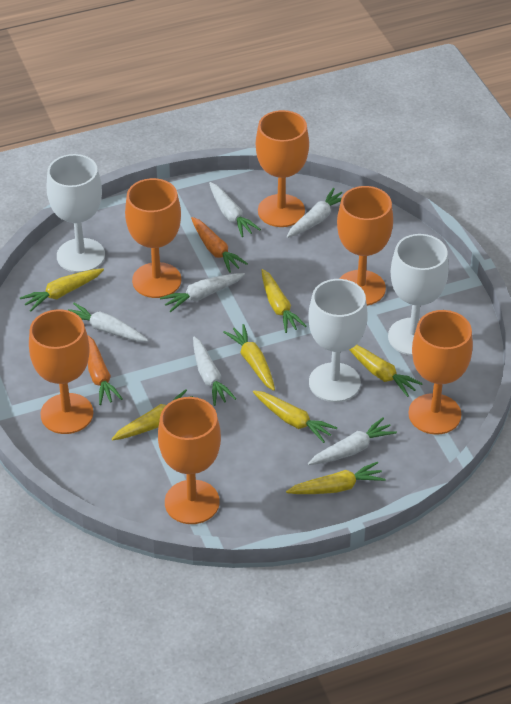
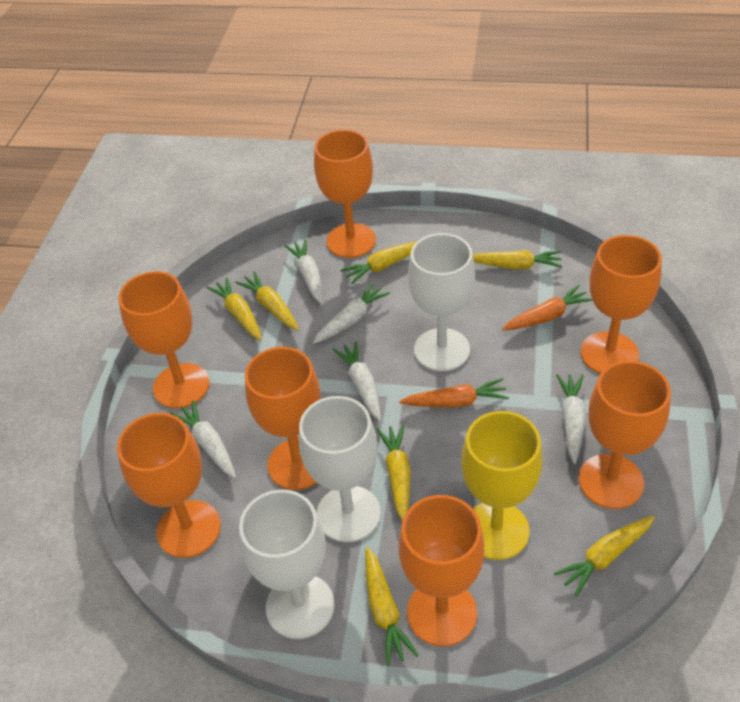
orange goblet: [29,309,93,434] [125,178,181,298] [158,397,221,524] [256,110,309,227] [337,186,393,305] [408,310,473,435] = 6 -> [117,413,221,558] [118,271,210,408] [245,347,321,490] [314,130,376,258] [399,495,485,646] [579,361,671,509] [581,235,662,374] = 7
white carrot: [68,303,148,342] [160,273,245,312] [193,336,236,406] [209,182,261,237] [287,188,342,238] [308,417,397,465] = 6 -> [170,400,236,478] [285,239,322,304] [313,282,390,344] [333,341,381,421] [556,374,586,464] = 5
yellow goblet: none = 0 -> [461,411,542,560] = 1

